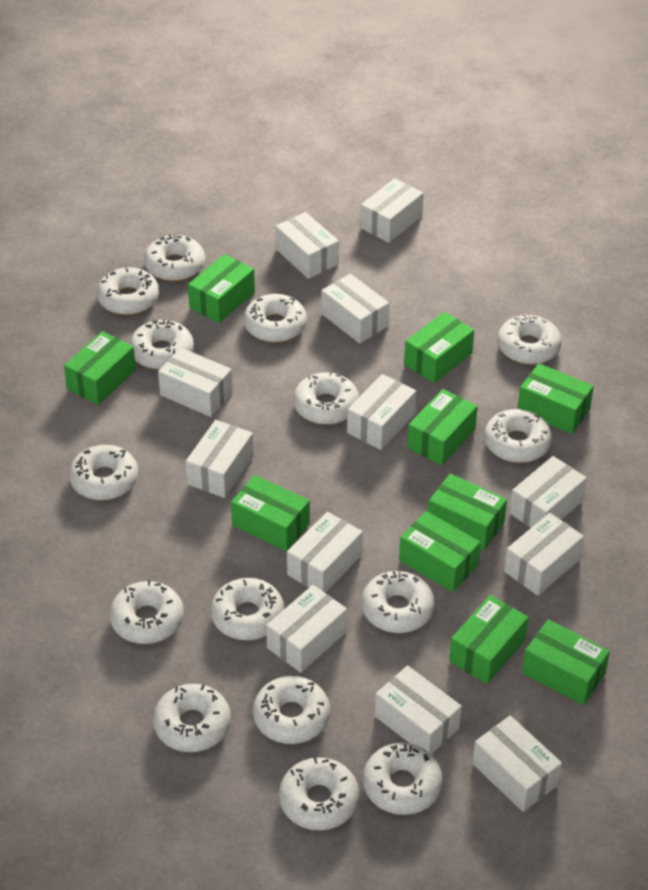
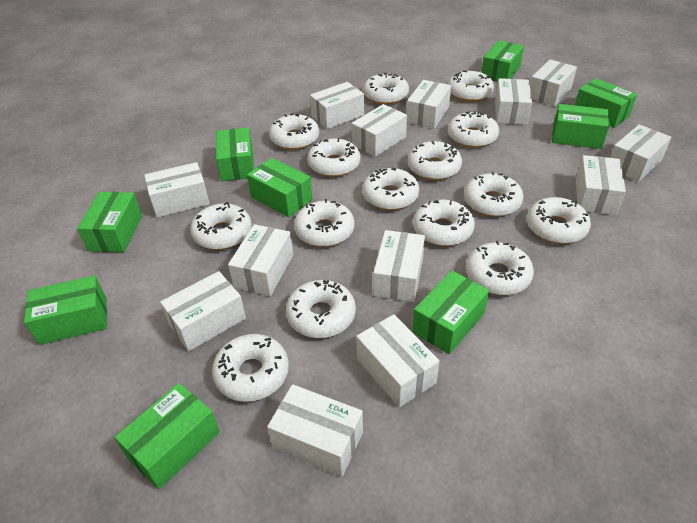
green box: [64,331,136,405] [188,254,255,323] [231,475,310,551] [399,511,481,592] [404,312,474,383] [407,389,478,466] [428,474,507,550] [449,595,529,684] [517,363,594,434] [522,620,610,705] = 10 -> [24,275,107,345] [77,192,142,252] [114,383,220,489] [216,128,254,181] [247,158,312,217] [412,270,489,354] [481,40,524,82] [552,104,610,149] [575,78,637,128] = 9
white box: [158,348,233,417] [186,420,254,498] [266,585,347,673] [275,212,339,279] [287,512,363,593] [321,274,389,343] [347,374,416,450] [360,178,424,243] [375,666,462,754] [472,716,562,812] [504,513,584,596] [509,456,587,528] = 12 -> [144,162,210,218] [160,271,246,351] [228,224,293,296] [267,384,363,477] [310,82,364,129] [352,104,407,157] [356,314,440,407] [373,230,425,302] [407,80,451,129] [495,78,532,125] [530,59,577,106] [576,155,626,215] [610,125,672,182] = 13

